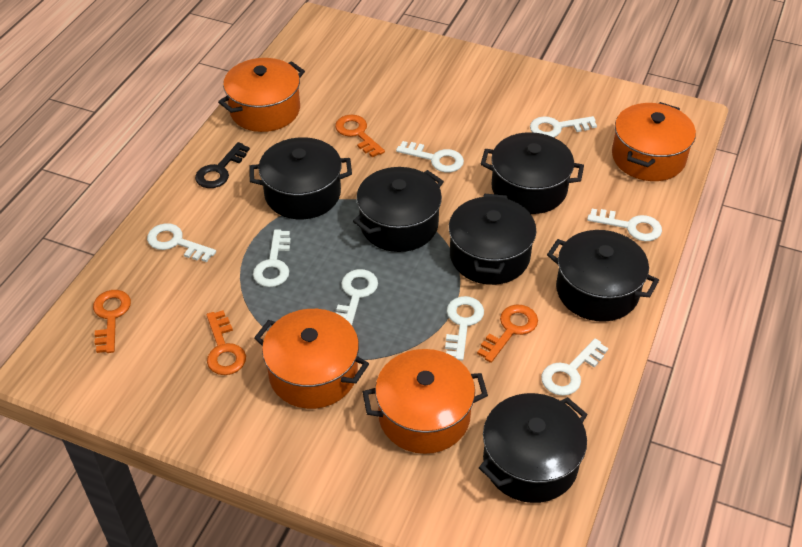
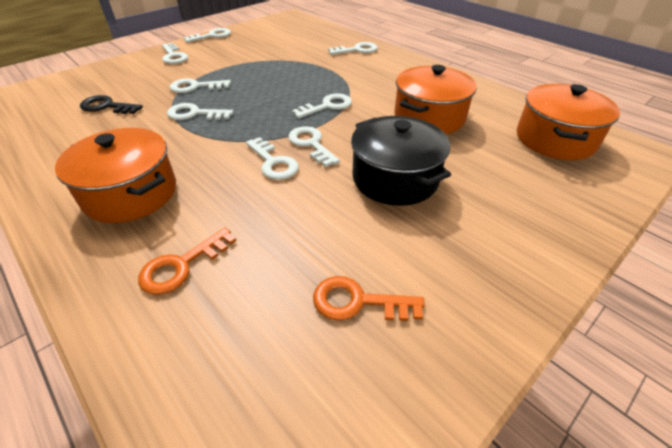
black pot: [249,137,352,219] [353,167,444,252] [449,194,536,285] [479,393,588,503] [481,132,584,214] [547,230,659,322] = 6 -> [351,116,451,206] = 1
orange key: [93,290,131,353] [207,310,246,375] [335,115,385,158] [477,305,538,363] = 4 -> [138,228,236,295] [313,276,425,321] = 2
orange pot: [218,58,305,132] [254,309,369,409] [363,349,488,454] [612,102,696,181] = 4 -> [55,128,176,223] [394,65,477,134] [517,84,620,160] = 3

